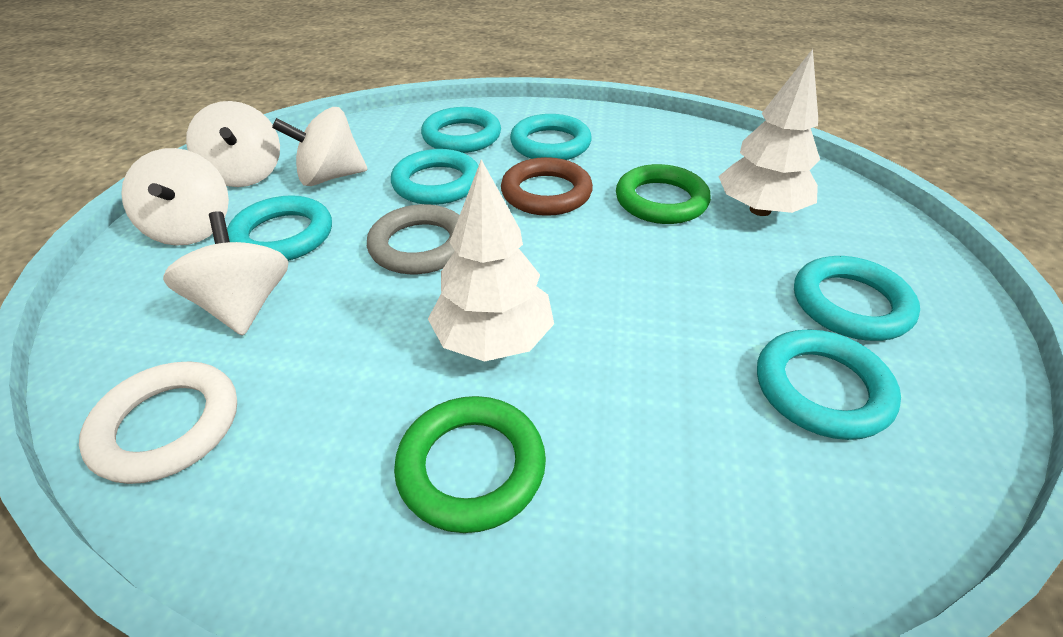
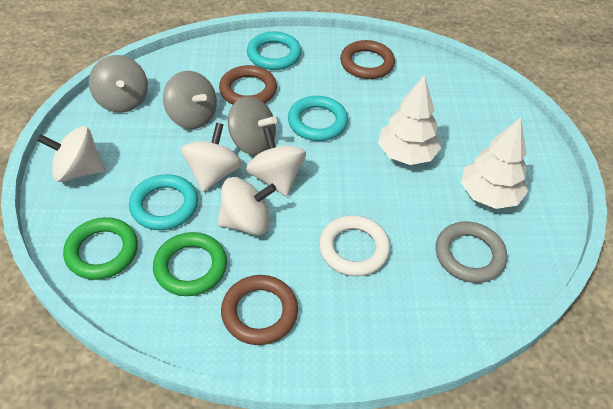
brown ring: [501,157,593,216] = 1 -> [219,65,277,104] [221,275,298,345] [340,40,395,79] = 3
grey spinning top: none = 0 -> [89,55,148,113] [163,71,217,129] [228,96,277,155] = 3
turquoise ring: [227,195,332,261] [391,149,479,205] [421,107,501,153] [510,114,592,160] [757,330,901,440] [794,256,920,341] = 6 -> [129,174,198,230] [247,32,301,70] [288,96,348,141] = 3

